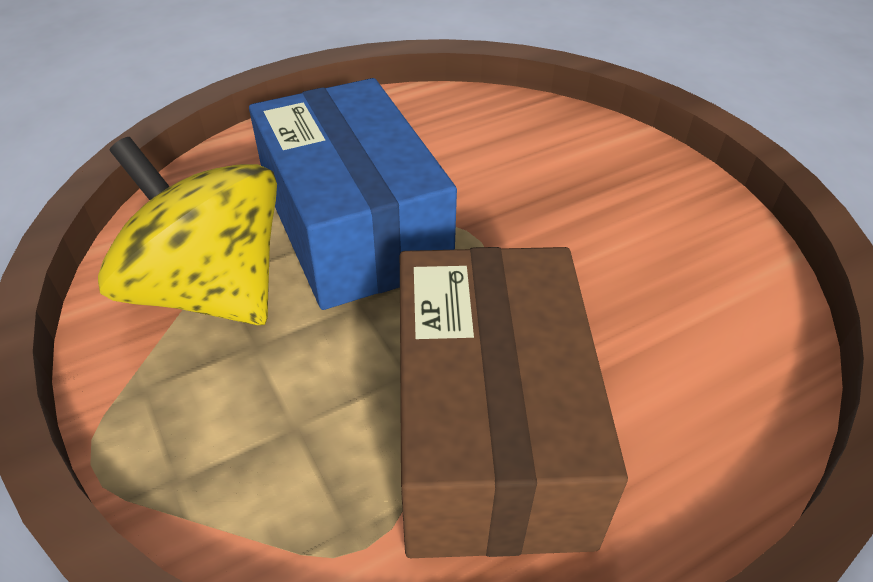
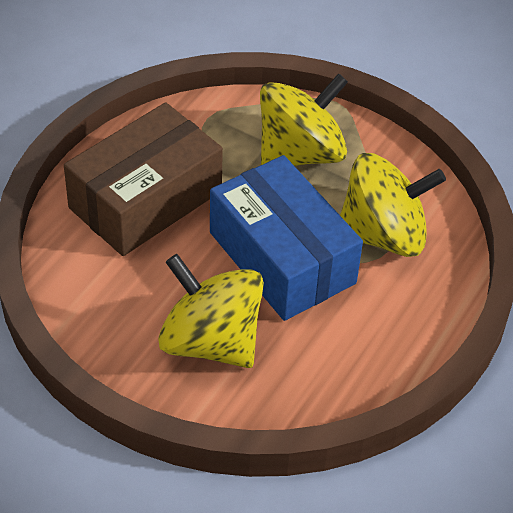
yellow spinning top: [98,137,277,325] = 1 -> [158,254,264,368] [260,73,348,166] [340,153,446,257] = 3

